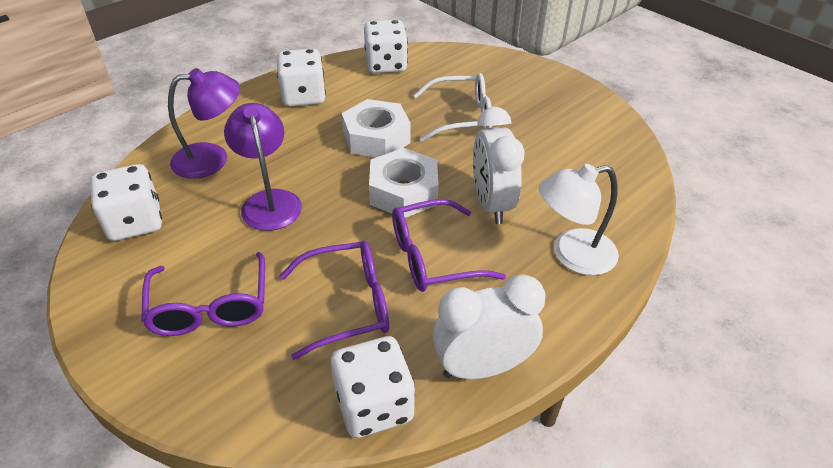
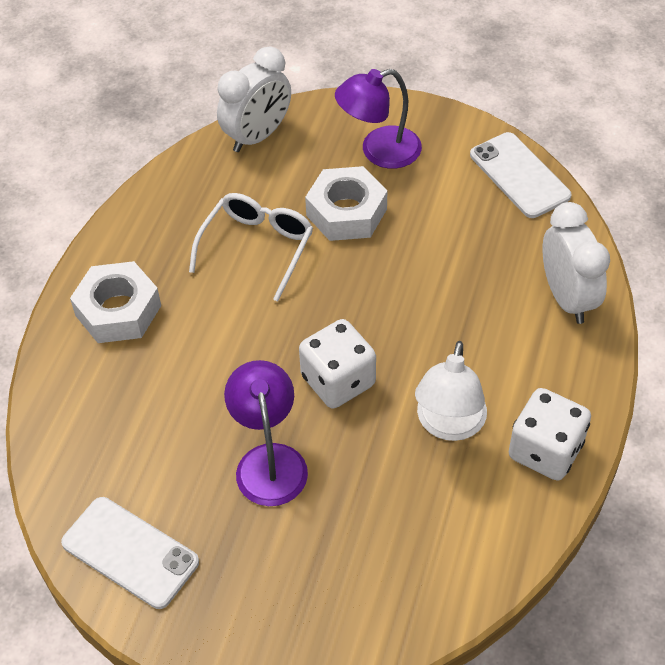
purple glasses: [141,252,265,336] [280,241,389,360] [392,199,506,292] = 3 -> none = 0
white dice: [90,164,162,241] [277,48,326,107] [331,336,415,438] [364,20,408,73] = 4 -> [299,319,376,409] [509,388,591,481] = 2
white phone: none = 0 -> [61,497,199,609] [470,132,571,218] = 2

